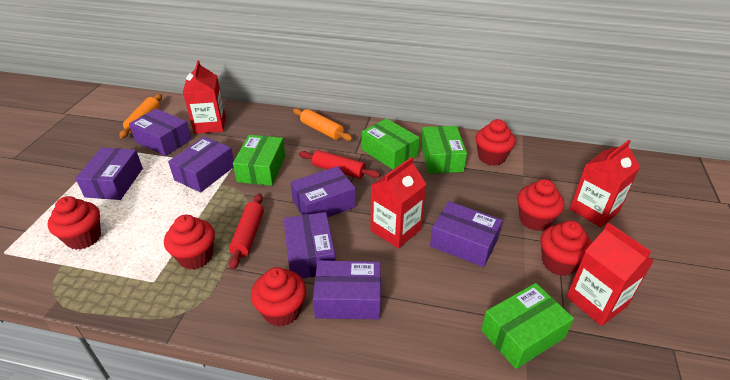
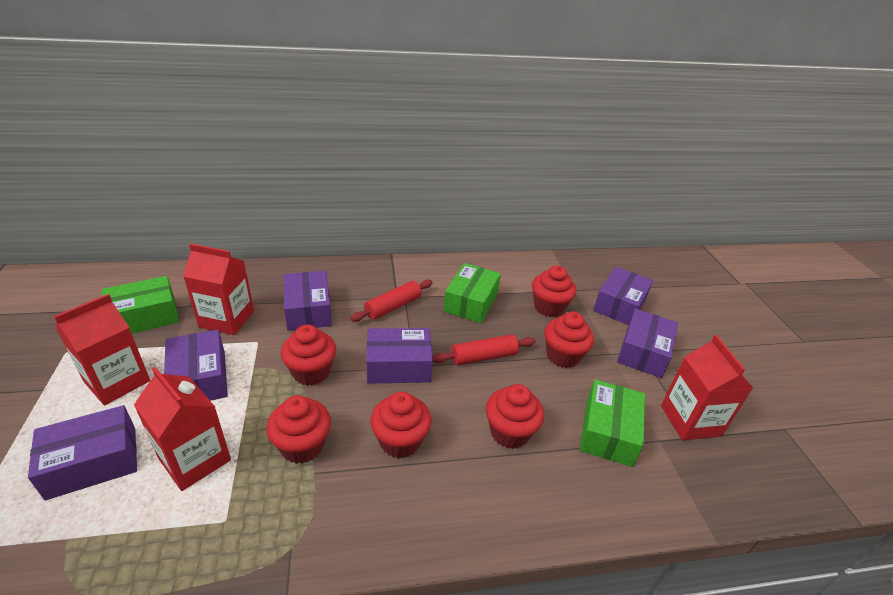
green box: [233,135,285,186] [362,118,420,170] [421,126,467,174] [481,283,574,369] = 4 -> [102,276,179,334] [443,263,501,323] [579,380,645,467] = 3
orange rolling pin: [119,94,162,138] [293,108,353,141] = 2 -> none = 0
purple box: [75,148,143,200] [129,108,191,156] [168,137,234,192] [284,212,336,278] [290,166,356,217] [313,261,381,320] [430,201,503,267] = 7 -> [28,405,137,500] [164,330,228,401] [284,271,332,331] [366,328,433,384] [593,267,653,325] [617,309,678,378] = 6

